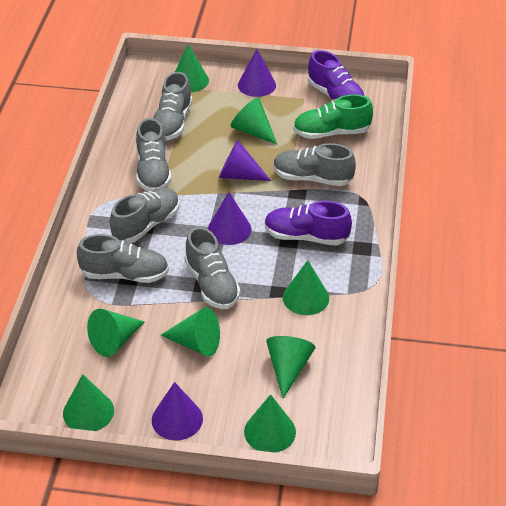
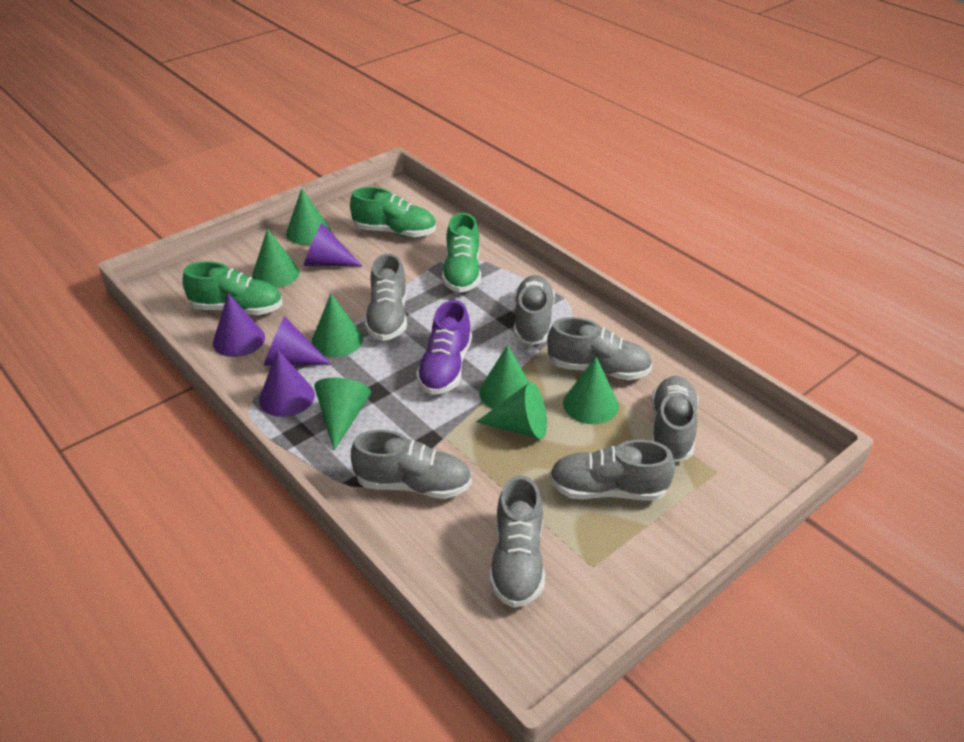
green cone: [63,374,114,431] [87,309,145,357] [161,307,220,357] [175,44,209,92] [231,98,277,144] [244,394,296,453] [266,336,315,399] [283,260,329,315] = 8 -> [252,229,300,288] [286,188,331,245] [311,294,363,357] [314,378,371,450] [476,382,547,439] [479,345,529,409] [563,357,619,424] = 7
green shoe: [293,94,373,139] = 1 -> [182,261,282,315] [350,187,436,237] [442,213,481,293] = 3
grey shoe: [77,234,169,283] [110,188,179,243] [136,118,171,192] [153,72,192,140] [184,227,240,309] [273,143,356,186] = 6 -> [351,430,472,499] [365,253,407,341] [489,475,545,608] [514,275,555,345] [547,317,652,380] [549,440,675,501] [651,376,699,462] = 7
purple shoe: [264,201,352,246] [308,50,366,101] = 2 -> [416,300,472,395] = 1

